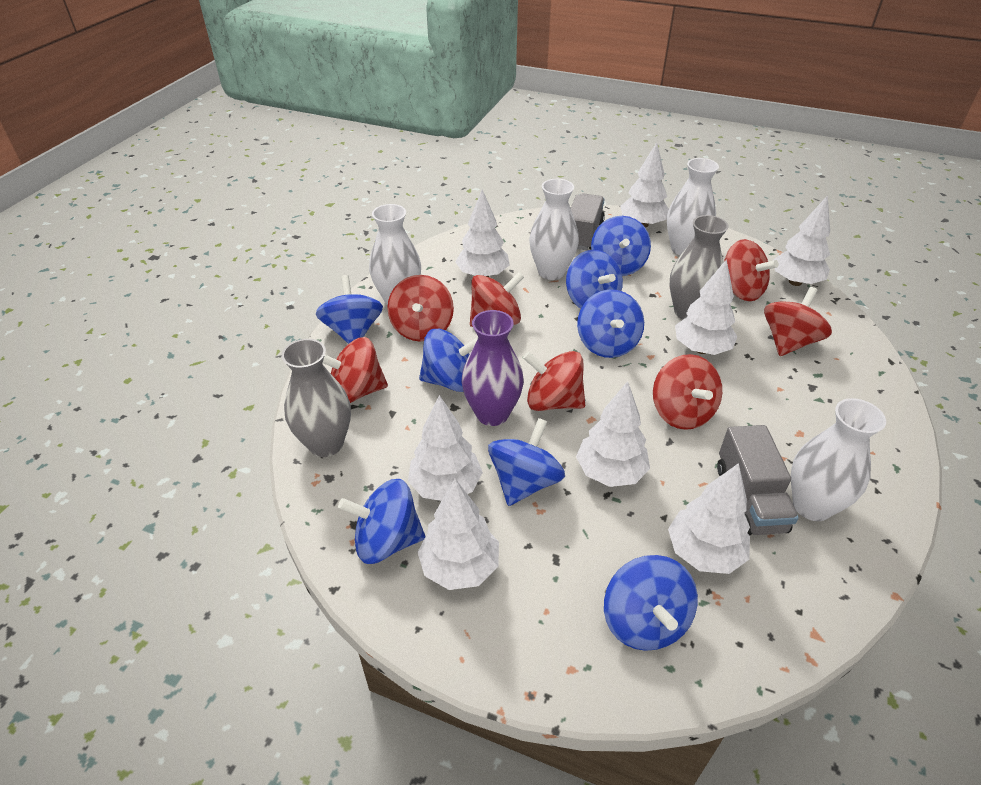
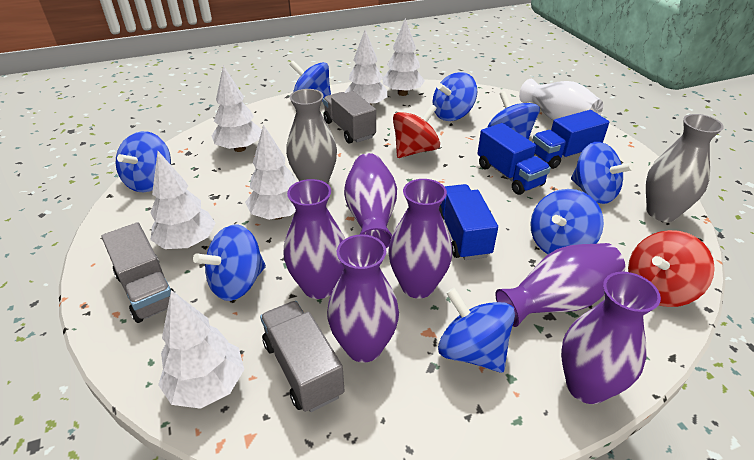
blue truck: none = 0 -> [439,184,498,260] [477,123,551,195] [532,110,609,169] = 3
grey truck: [571,193,605,250] [717,425,799,535] = 2 -> [102,222,176,323] [260,301,345,412] [323,91,376,143] = 3
purple vase: [462,310,524,426] = 1 -> [284,179,345,299] [327,234,399,363] [344,153,397,248] [389,179,452,298] [495,243,625,327] [561,272,661,404] = 6
red spinning top: [323,337,388,403] [387,275,454,342] [470,272,524,327] [523,351,585,411] [653,354,722,430] [724,239,779,301] [764,287,832,356] = 7 -> [393,105,440,158] [628,230,715,307] = 2
white tree: [408,395,483,501] [418,479,499,590] [456,190,509,277] [576,381,650,487] [620,142,669,228] [668,463,750,574] [675,259,738,355] [772,195,830,286] = 8 -> [150,151,215,249] [158,290,244,409] [212,66,262,152] [245,124,296,220] [344,30,387,105] [383,18,425,96] = 6
white vase: [369,204,421,306] [529,179,579,280] [667,158,719,255] [791,398,886,521] = 4 -> [519,79,603,121] = 1

